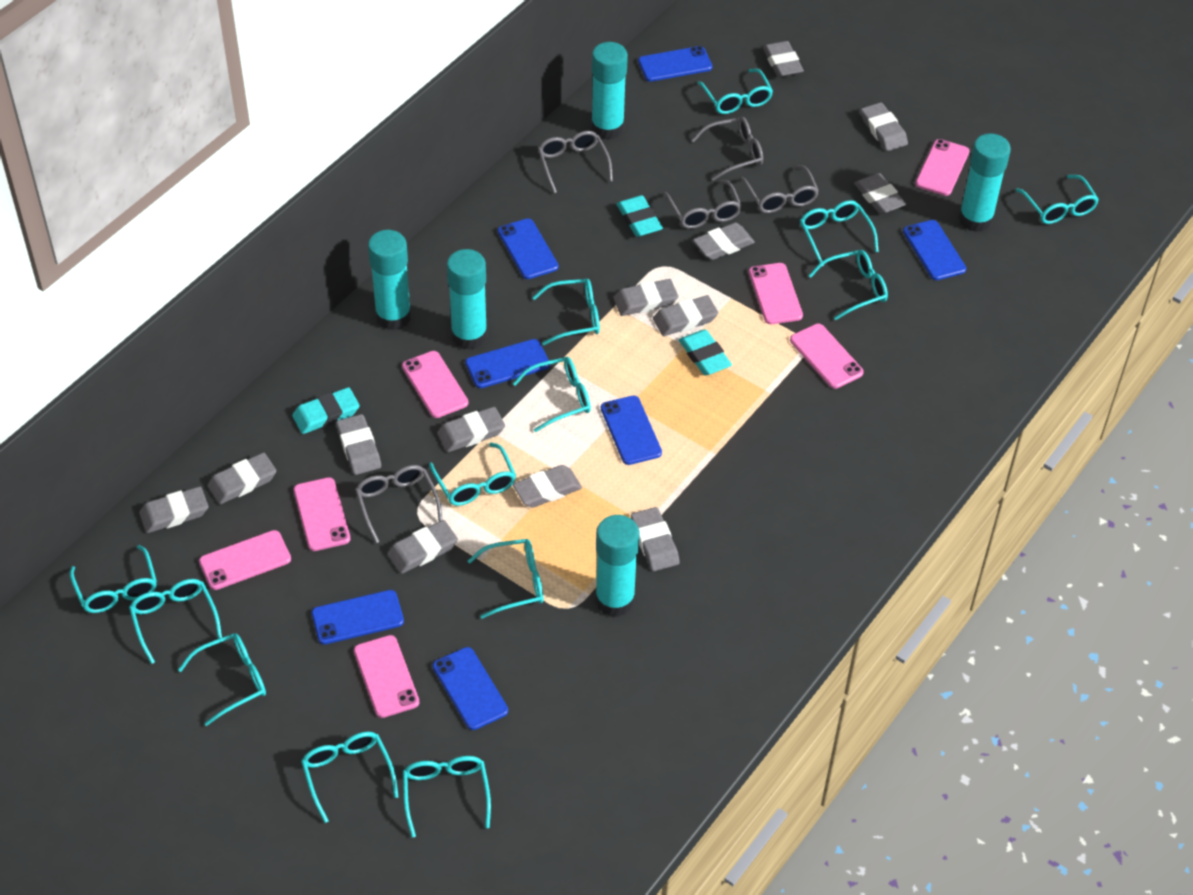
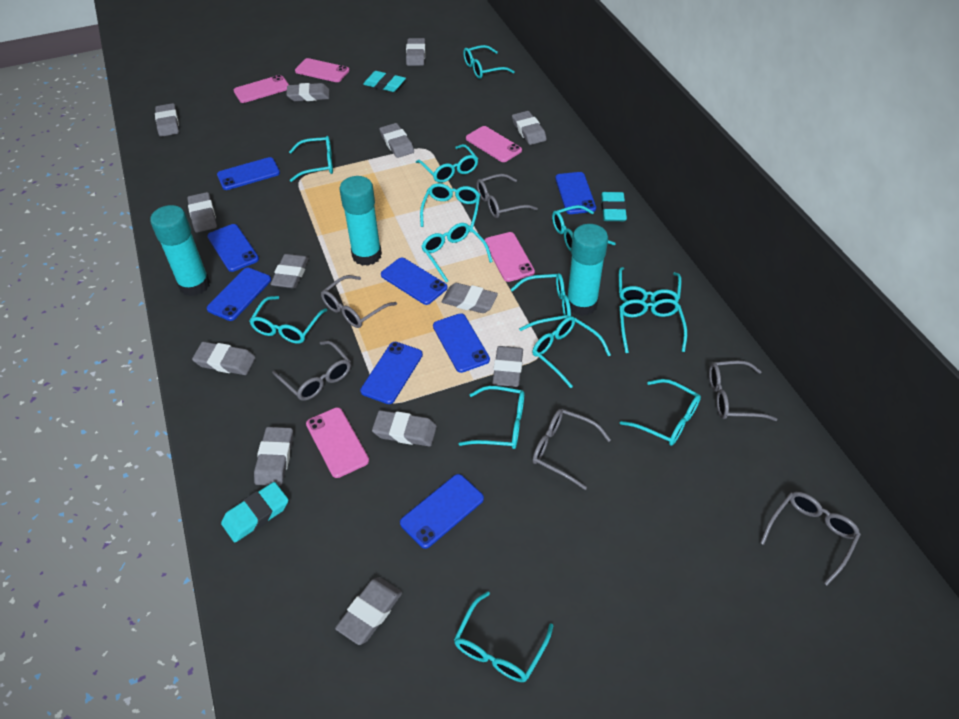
blue phone: [312,590,404,644] [433,647,508,730] [465,339,550,388] [498,218,559,279] [601,396,662,465] [638,46,712,82] [903,220,966,280] = 7 -> [207,224,259,272] [207,268,271,321] [217,157,280,190] [360,342,423,404] [381,258,447,305] [400,474,484,549] [433,313,490,373] [555,172,596,214] = 8
grey glasses: [355,465,443,543] [538,131,613,193] [664,180,742,229] [692,117,763,181] [740,165,819,213] = 5 -> [272,341,351,401] [321,275,397,328] [477,174,538,218] [532,409,611,490] [709,361,778,421] [760,492,861,585] = 6
pink phone: [199,530,291,590] [294,477,350,551] [354,635,420,718] [402,351,468,418] [749,263,803,324] [790,323,864,389] [915,139,970,196] = 7 -> [234,75,289,103] [295,58,349,82] [306,407,369,478] [466,126,522,162] [484,232,535,282] = 5
turquoise glasses: [69,545,157,613] [129,579,222,664] [178,633,266,726] [301,732,399,823] [403,756,491,838] [429,443,516,506] [468,539,543,619] [513,357,591,432] [532,279,600,345] [697,69,773,114] [800,200,879,267] [808,250,888,320] [1016,175,1099,224] = 13 -> [249,296,327,344] [289,136,333,182] [416,144,478,183] [420,183,480,232] [421,223,493,282] [454,591,553,682] [459,386,524,449] [463,45,515,79] [510,273,571,331] [532,316,611,388] [552,205,616,251] [619,267,682,303] [619,299,687,353] [620,379,701,446] = 14
turquoise glue stick: [368,230,412,330] [447,249,488,350] [591,42,628,140] [595,515,639,617] [958,133,1011,232] = 5 -> [150,205,210,296] [340,176,382,266] [567,224,608,316] = 3

